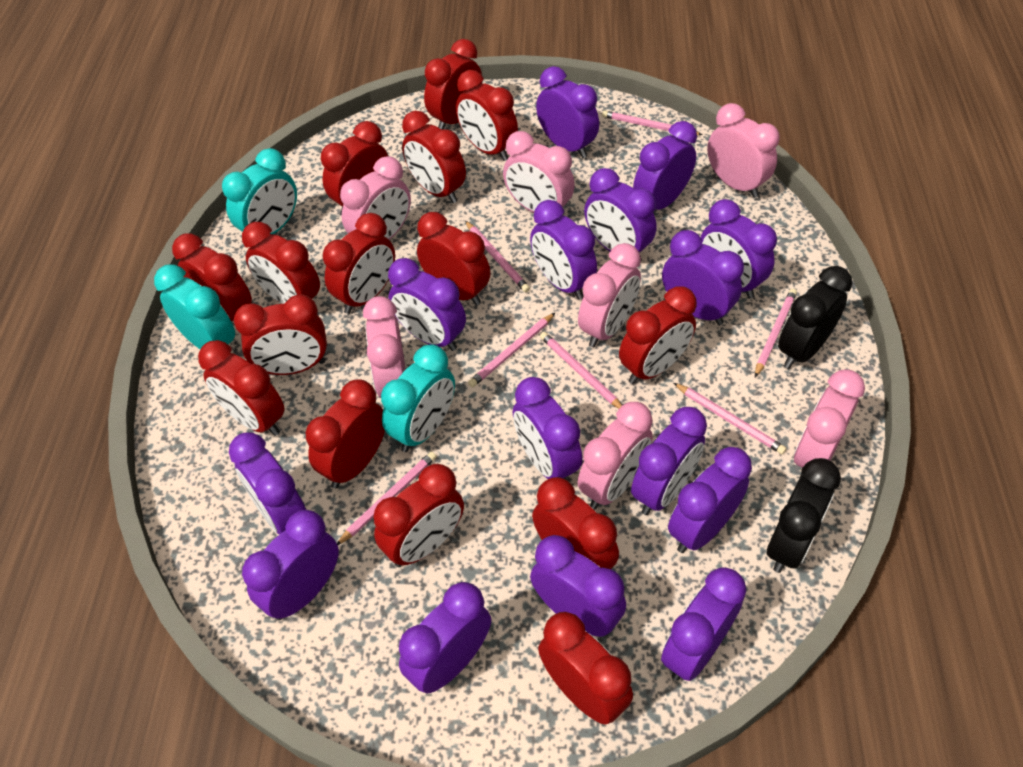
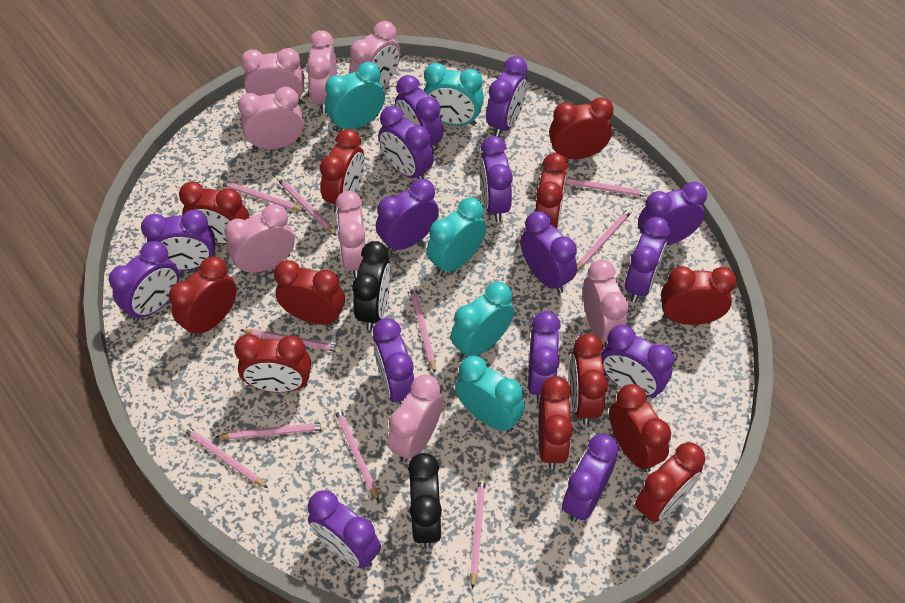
pink clock: [340,156,411,240] [363,296,406,398] [503,131,575,215] [578,243,641,347] [578,402,653,509] [707,103,780,198] [794,369,865,477] = 7 -> [224,204,295,275] [238,86,304,150] [241,48,304,104] [306,30,337,113] [335,191,366,278] [349,21,400,87] [388,375,443,463] [583,260,629,346] = 8
pink pencil: [337,452,437,545] [465,221,530,292] [468,313,555,387] [540,332,622,409] [602,110,703,135] [674,383,786,454] [755,289,797,377] = 7 -> [182,425,268,488] [216,422,327,439] [219,179,305,211] [241,329,342,352] [277,176,337,236] [334,407,379,502] [409,285,435,373] [470,477,486,590] [565,178,650,197] [577,208,632,270] = 10
red clock: [172,233,252,321] [198,340,284,436] [234,294,327,375] [242,222,320,304] [306,379,385,488] [321,121,388,215] [323,213,395,314] [373,464,464,567] [402,111,466,203] [417,212,490,305] [424,39,482,130] [456,70,518,161] [532,477,619,569] [538,612,633,725] [619,286,697,384] = 15 -> [169,257,237,338] [179,182,249,244] [234,334,311,392] [274,260,345,325] [320,129,364,213] [535,153,568,229] [538,376,573,469] [549,97,613,159] [569,333,608,425] [609,384,671,472] [635,442,705,523] [661,266,737,325] = 12
turquoise clock: [154,264,235,349] [222,148,297,234] [381,344,455,452] = 3 -> [325,62,385,133] [424,63,484,126] [427,198,486,276] [451,282,514,360] [455,356,525,432] = 5

